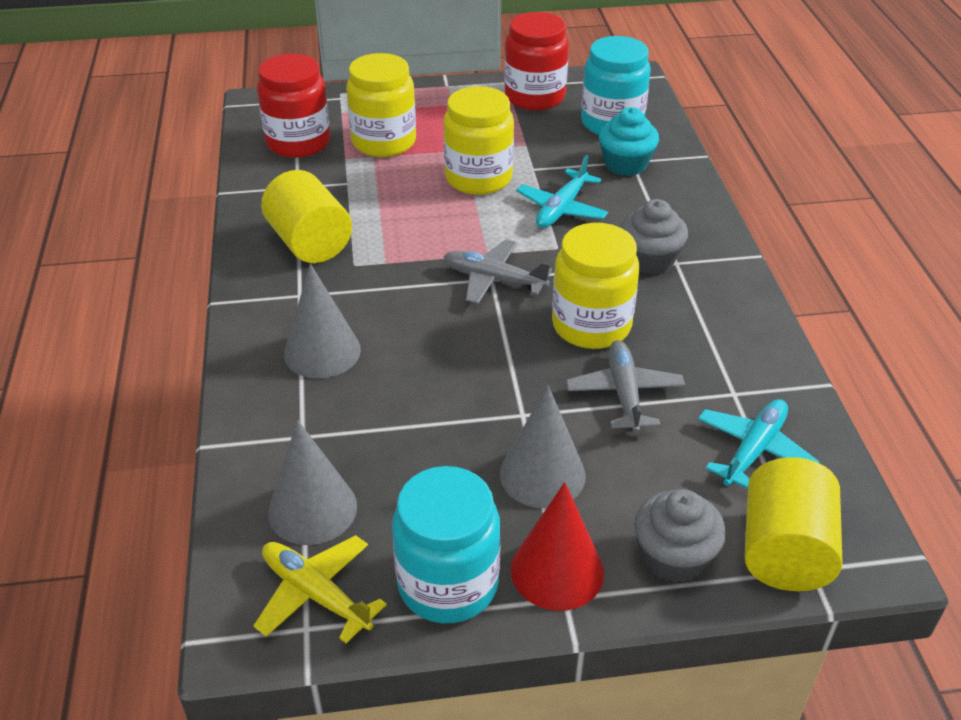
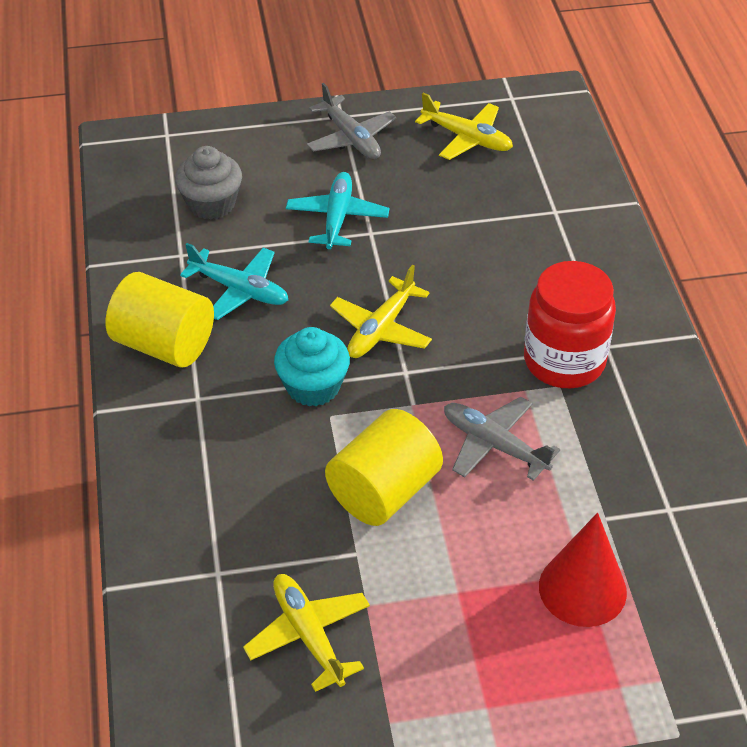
grey cone: [268,420,357,545] [284,264,361,379] [500,385,586,508] = 3 -> none = 0
grey cupcake: [621,199,688,274] [634,489,726,583] = 2 -> [175,146,242,220] = 1
red jar: [257,54,330,158] [504,12,569,110] = 2 -> [524,261,616,388] = 1
turquoise jar: [392,466,500,623] [581,36,651,135] = 2 -> none = 0
yellow jar: [346,53,416,157] [443,86,514,195] [552,223,640,349] = 3 -> none = 0
yellow plane: [253,535,387,643] = 1 -> [243,574,370,692] [330,265,432,358] [415,93,513,160] = 3

